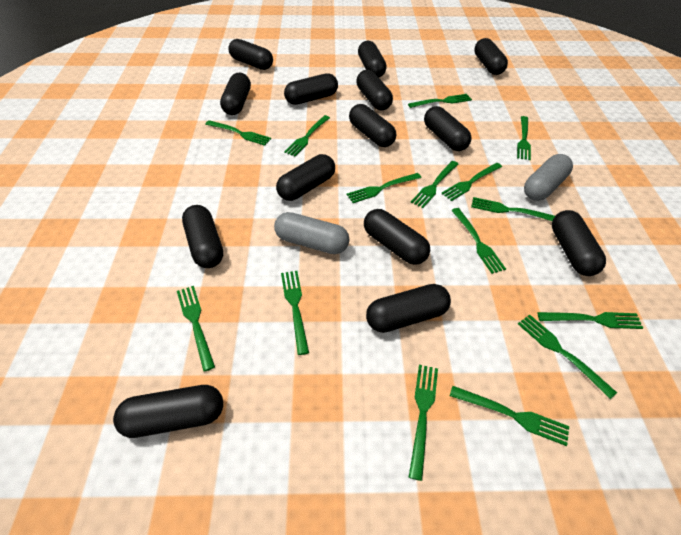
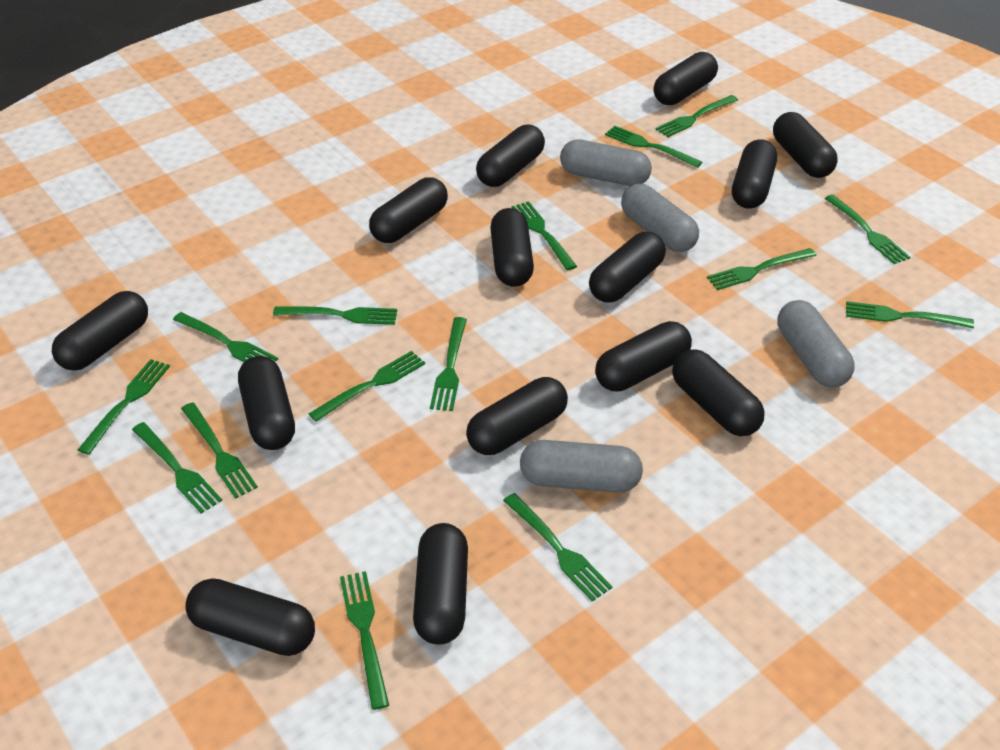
grey capsule: [274,212,349,254] [524,154,573,201] = 2 -> [520,440,643,493] [560,139,652,186] [621,184,699,252] [778,300,855,387] = 4

